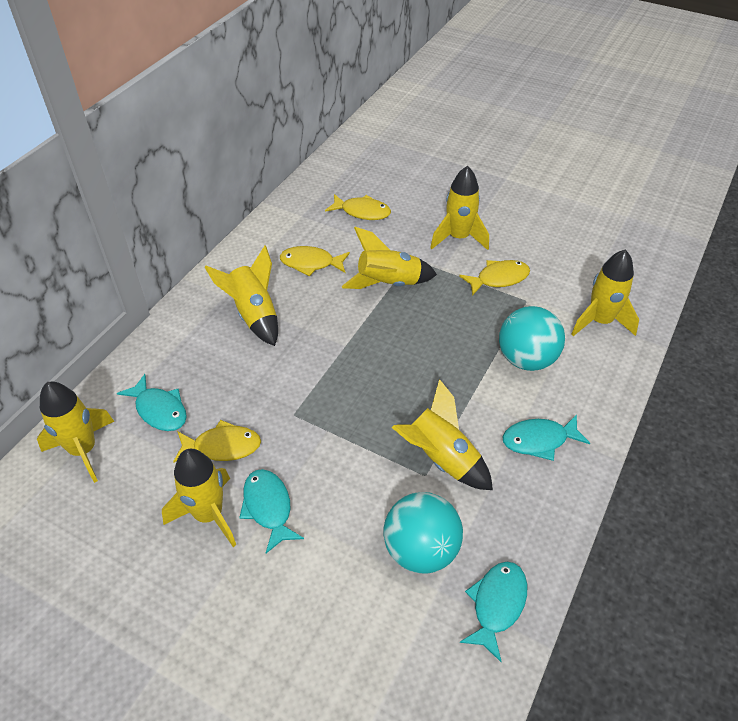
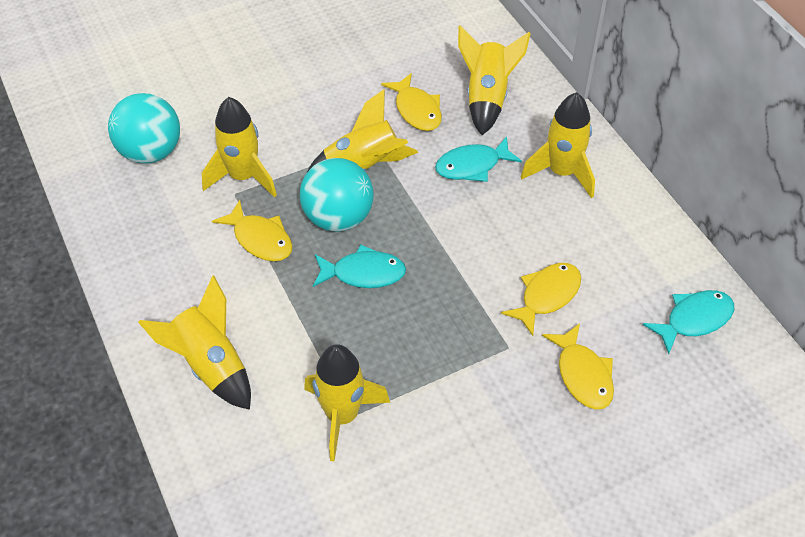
turquoise fish: [117,374,187,431] [239,469,304,553] [459,562,527,662] [503,414,590,461] = 4 -> [313,245,406,288] [435,136,522,182] [643,290,734,354] = 3
yellow rocket: [37,382,115,483] [162,449,236,547] [204,246,278,346] [342,227,437,289] [392,379,493,490] [430,166,489,250] [571,249,639,336] = 7 -> [138,275,251,410] [202,97,277,197] [304,344,390,461] [307,89,418,172] [458,25,531,135] [521,92,595,198] = 6

